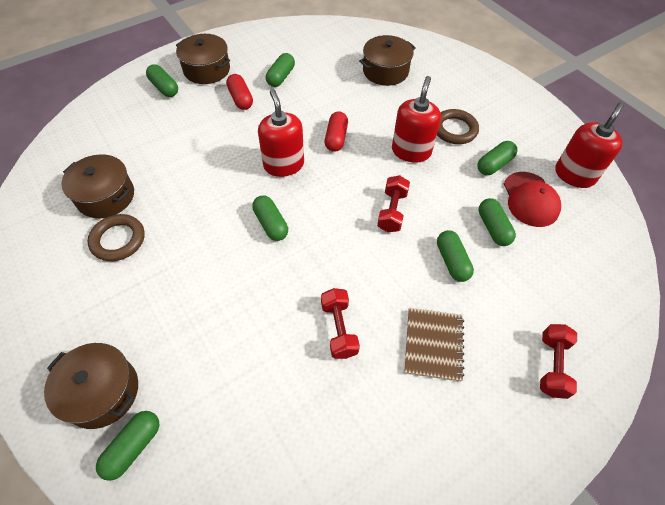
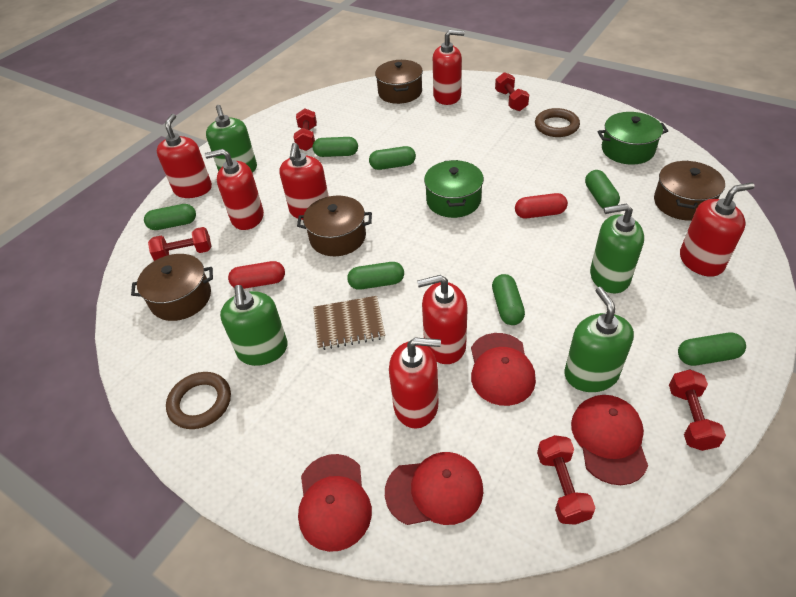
green pot: none = 0 -> [424,160,484,218] [597,112,668,165] = 2
green soap dispenser: none = 0 -> [206,105,257,173] [220,285,288,366] [564,287,634,392] [590,204,644,293] = 4
red cap: [504,172,561,227] = 1 -> [298,454,372,552] [385,452,483,525] [471,333,536,406] [571,395,648,485] = 4
red dumbbell: [321,288,360,359] [377,175,410,232] [540,324,577,399] = 3 -> [148,227,211,261] [294,108,317,151] [495,72,529,111] [537,435,595,525] [669,369,726,451] = 5
red soap dispenser: [258,89,304,177] [392,76,441,163] [555,102,624,188] = 3 -> [157,114,212,198] [205,149,264,230] [279,143,329,220] [389,338,441,429] [417,275,468,364] [433,30,464,105] [680,182,755,277] = 7

